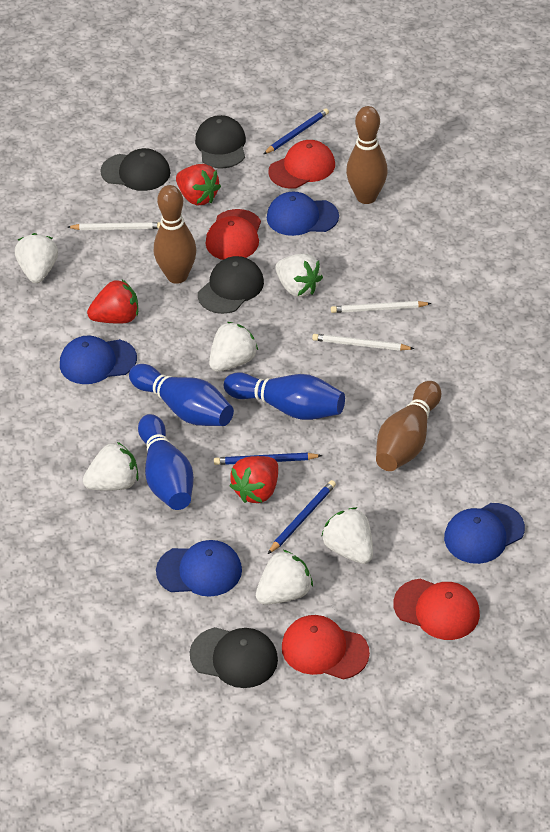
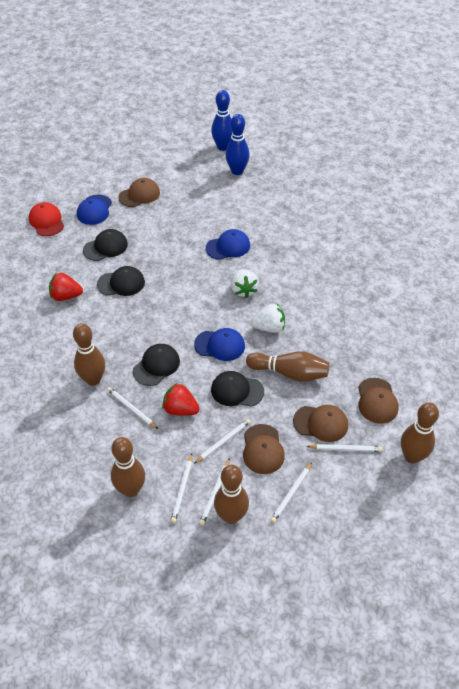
blue bowling pin: [129,364,234,426] [138,414,194,510] [224,372,345,420] = 3 -> [211,90,232,151] [226,114,250,175] = 2
blue cap: [60,336,137,384] [156,540,242,597] [267,191,339,236] [444,503,525,564] = 4 -> [77,194,112,225] [194,328,245,361] [206,229,250,260] = 3
blue pencil: [214,453,322,465] [264,108,329,154] [268,480,336,554] = 3 -> none = 0
brown bowling pin: [154,185,196,284] [346,106,388,204] [376,381,441,471] = 3 -> [73,323,105,386] [111,437,145,497] [214,465,249,524] [246,351,329,382] [401,403,439,464] = 5
brown cap: none = 0 -> [118,178,160,207] [243,424,285,474] [293,405,348,442] [358,378,399,424] = 4
red cap: [206,209,261,260] [268,140,335,189] [282,615,370,680] [393,579,480,640] = 4 -> [29,202,64,236] = 1
red strawberry: [87,280,138,324] [176,164,221,206] [229,456,278,503] = 3 -> [49,273,83,301] [162,383,200,416] = 2
white pencil: [67,222,161,230] [312,334,414,351] [331,301,432,313] = 3 -> [107,387,158,429] [171,454,192,523] [194,419,251,464] [199,458,230,525] [270,462,312,523] [307,444,382,452] = 6
white strawberry: [15,233,58,283] [83,442,139,491] [209,322,258,371] [256,550,313,605] [275,254,323,297] [321,507,373,564] = 6 -> [231,269,259,298] [251,304,285,333] = 2

